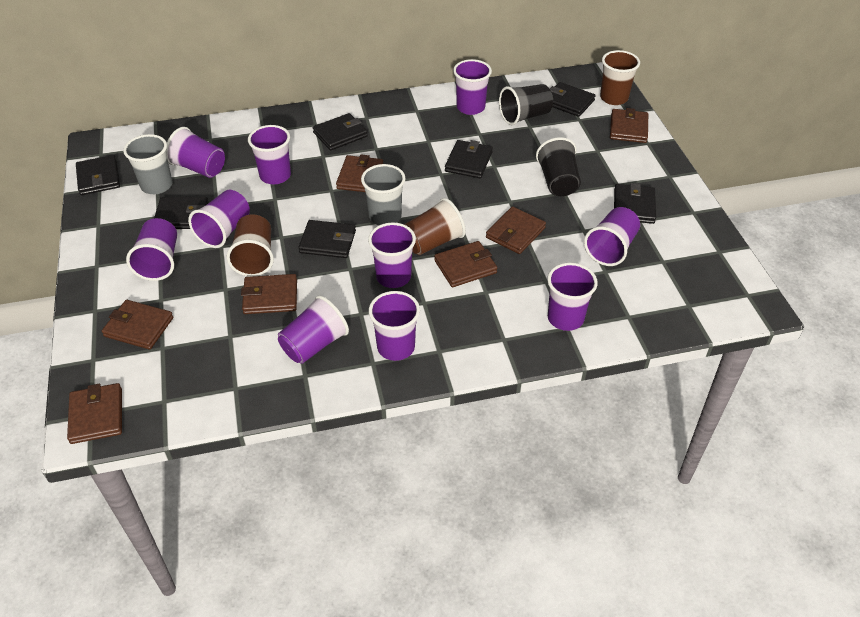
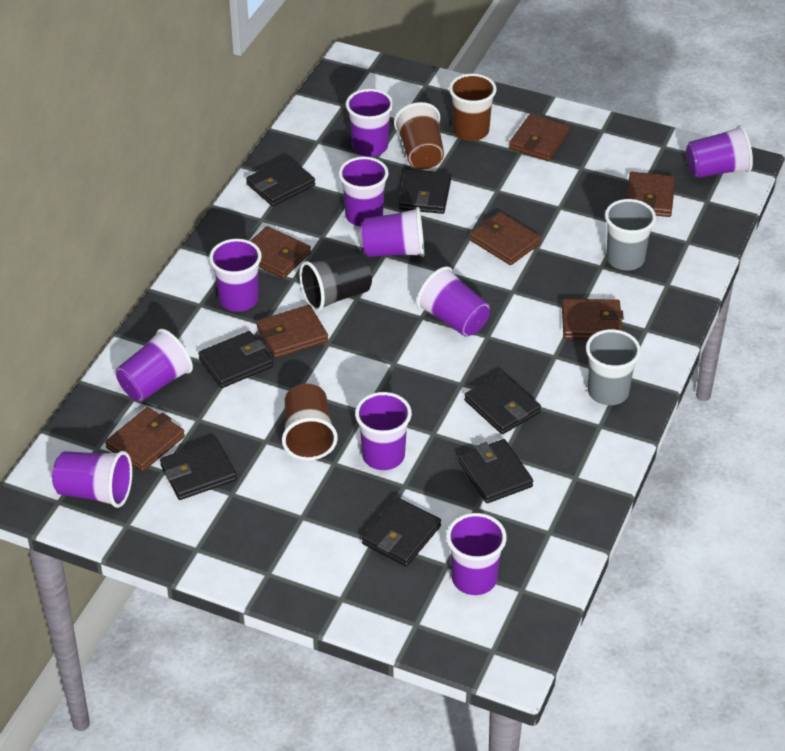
black cup: [499,84,553,125] [536,137,581,196] = 2 -> [299,254,372,311] = 1

